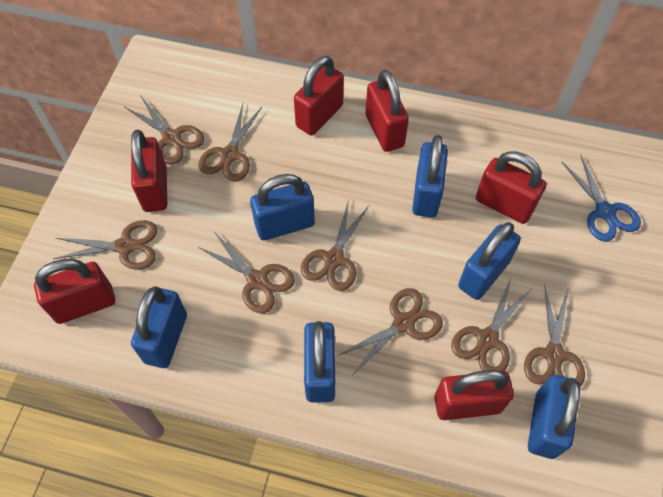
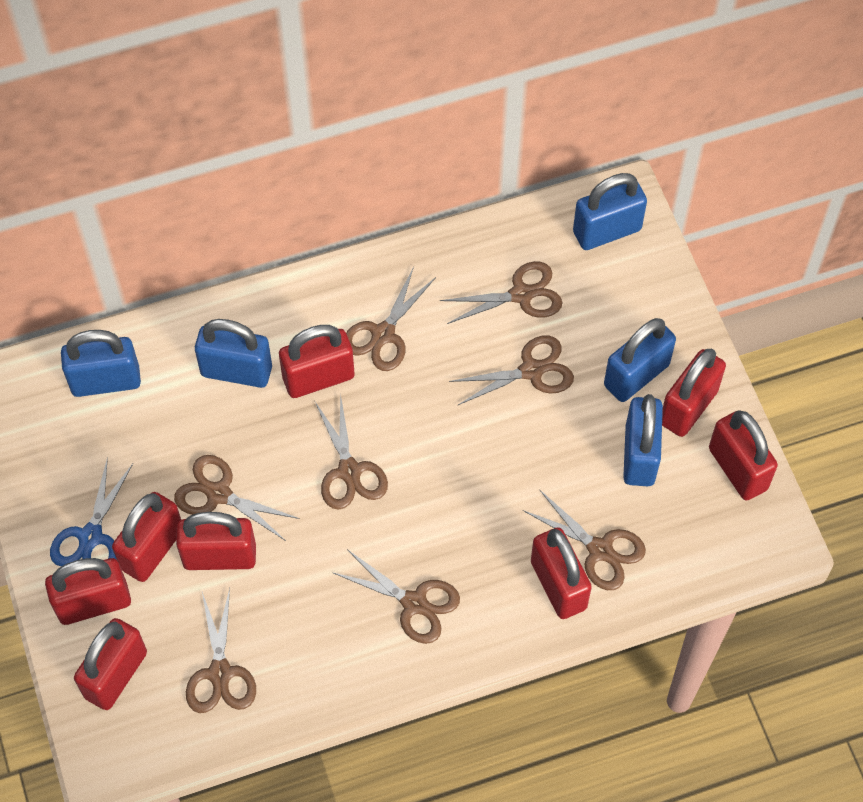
blue padlock: [131,286,187,368] [250,174,315,241] [304,321,335,403] [412,135,448,217] [458,222,521,300] [528,375,580,459] = 6 -> [61,330,141,397] [195,319,272,388] [573,173,647,250] [604,318,676,402] [623,394,663,486] = 5
red padlock: [34,259,115,324] [131,130,167,212] [294,56,344,135] [365,70,409,152] [434,370,514,420] [476,151,546,224] = 6 -> [45,558,131,625] [74,618,147,710] [112,492,181,582] [176,512,256,570] [279,325,355,398] [531,527,592,619] [662,349,726,437] [709,410,778,501] = 8

